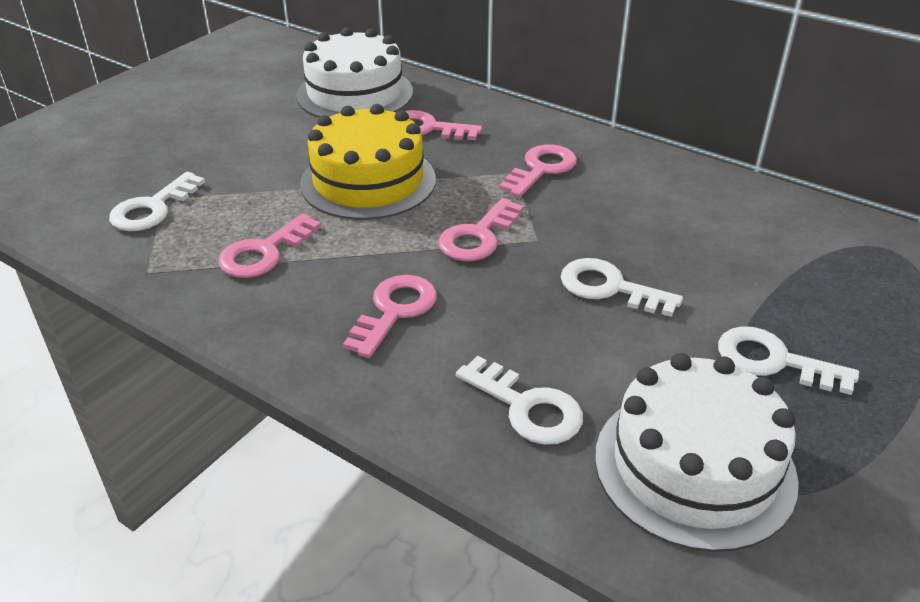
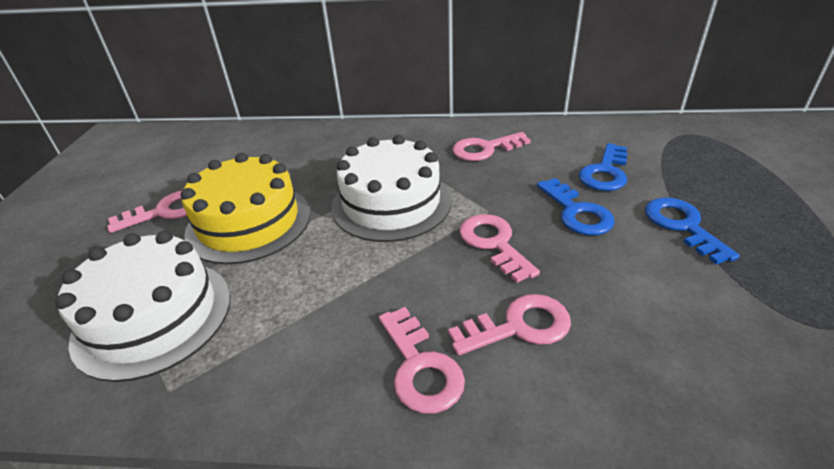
blue key: none = 0 -> [537,178,615,235] [579,143,628,191] [645,197,740,264] = 3
white key: [109,172,205,231] [456,356,583,445] [561,258,683,317] [718,326,859,395] = 4 -> none = 0

